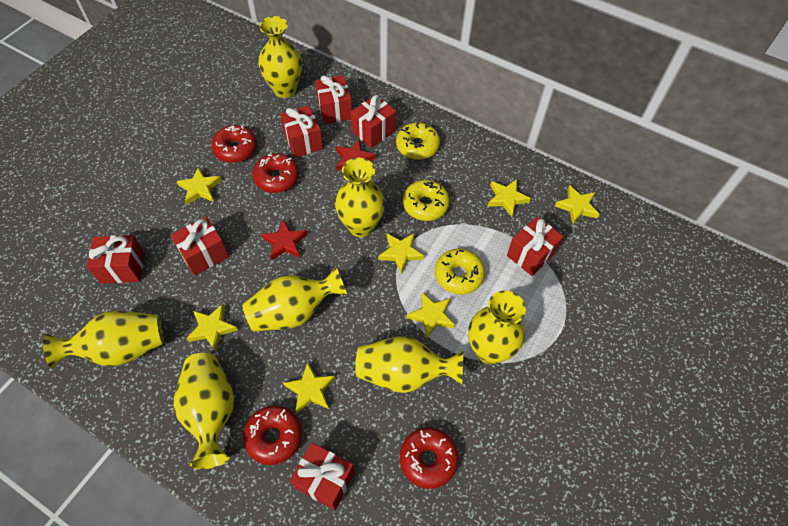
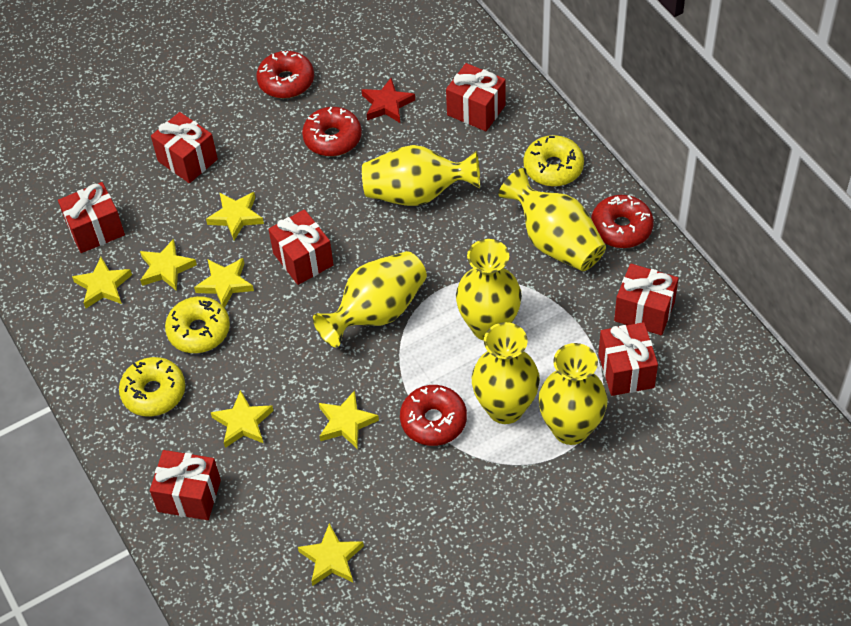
red star: [261,219,307,260] [336,139,376,171] = 2 -> [362,78,415,123] = 1
yellow vase: [43,311,164,368] [174,353,234,469] [242,266,348,332] [258,16,302,98] [335,158,385,237] [355,336,464,393] [468,291,526,364] = 7 -> [313,251,427,348] [362,145,480,206] [456,239,522,341] [472,322,540,424] [498,168,606,271] [538,343,608,445] = 6

